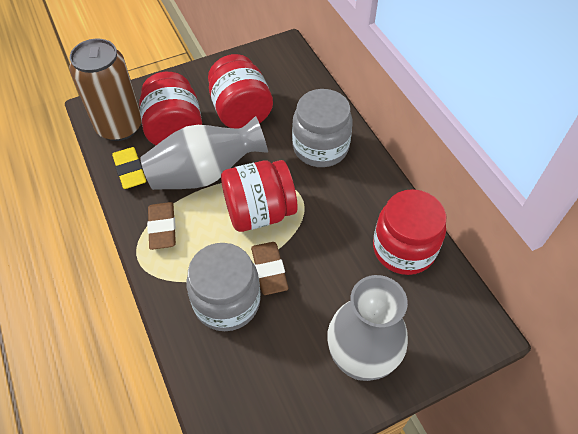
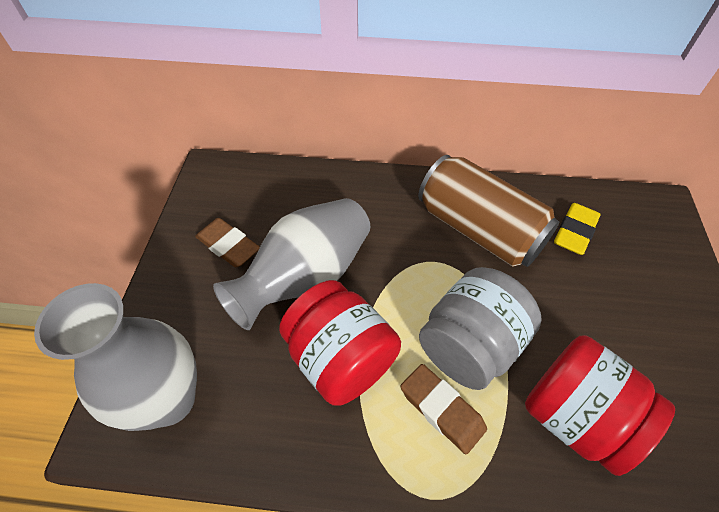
grey jar: [186,243,261,331] [292,89,353,167] = 2 -> [419,267,542,390] = 1
red jar: [139,72,202,145] [208,54,273,129] [221,160,298,232] [373,189,446,275] = 4 -> [279,280,401,406] [525,335,675,476] = 2

